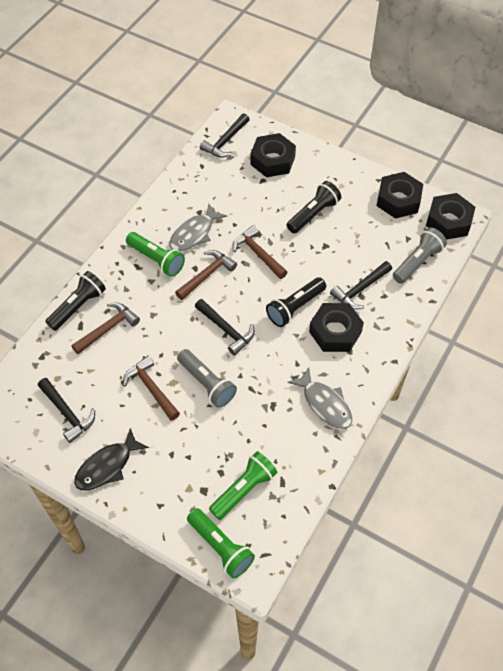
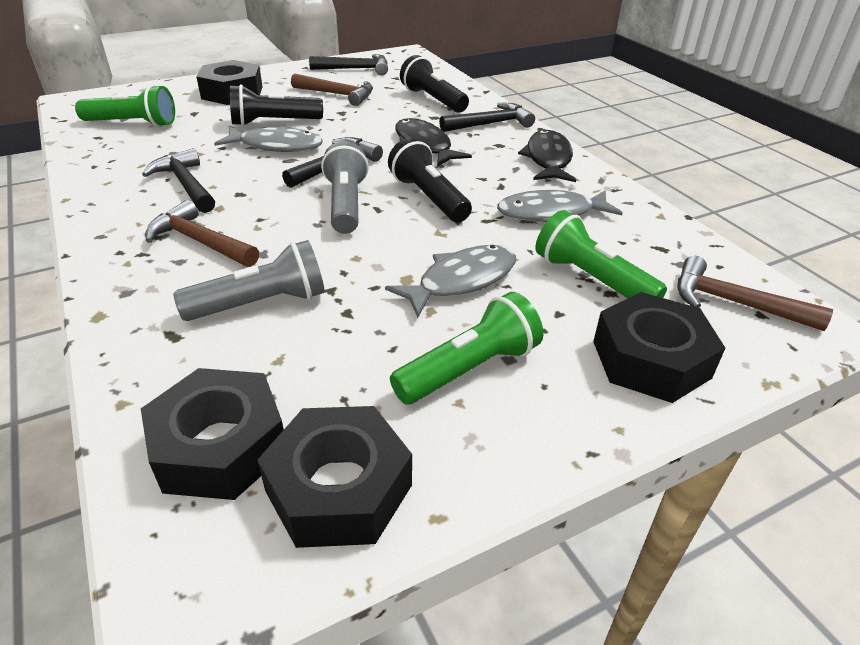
black fish: [74,428,149,491] = 1 -> [395,118,472,166] [518,129,576,182] = 2
brown hammer: [71,302,140,354] [123,356,180,421] [175,250,237,300] [233,225,288,279] = 4 -> [145,200,259,267] [291,74,373,106] [678,256,833,331] = 3
grey fish: [169,204,227,251] [288,367,352,429] = 2 -> [214,126,323,152] [385,245,516,317] [497,190,623,222] = 3

